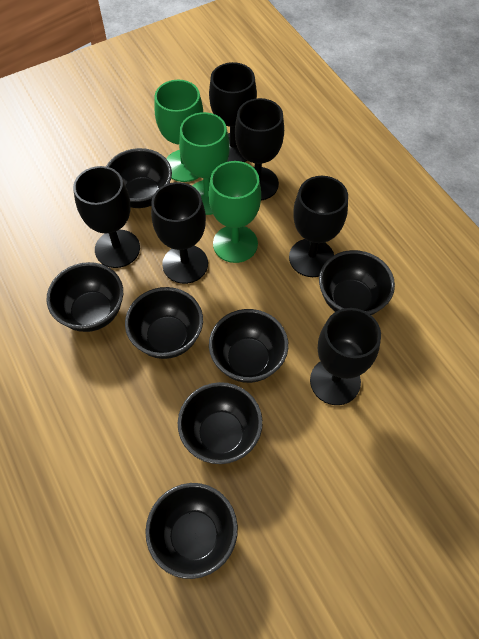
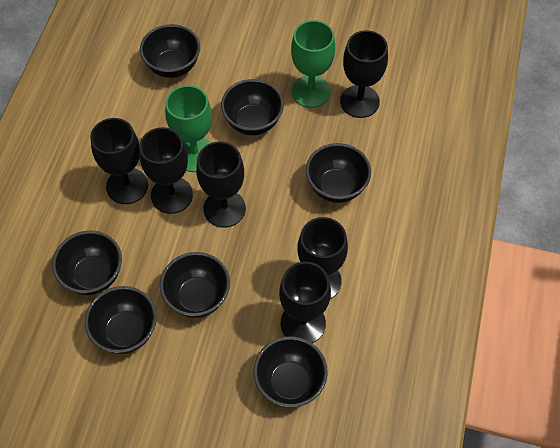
green goblet: [154,80,203,182] [179,112,230,215] [209,161,261,263] = 3 -> [165,85,212,172] [291,20,335,108] = 2

